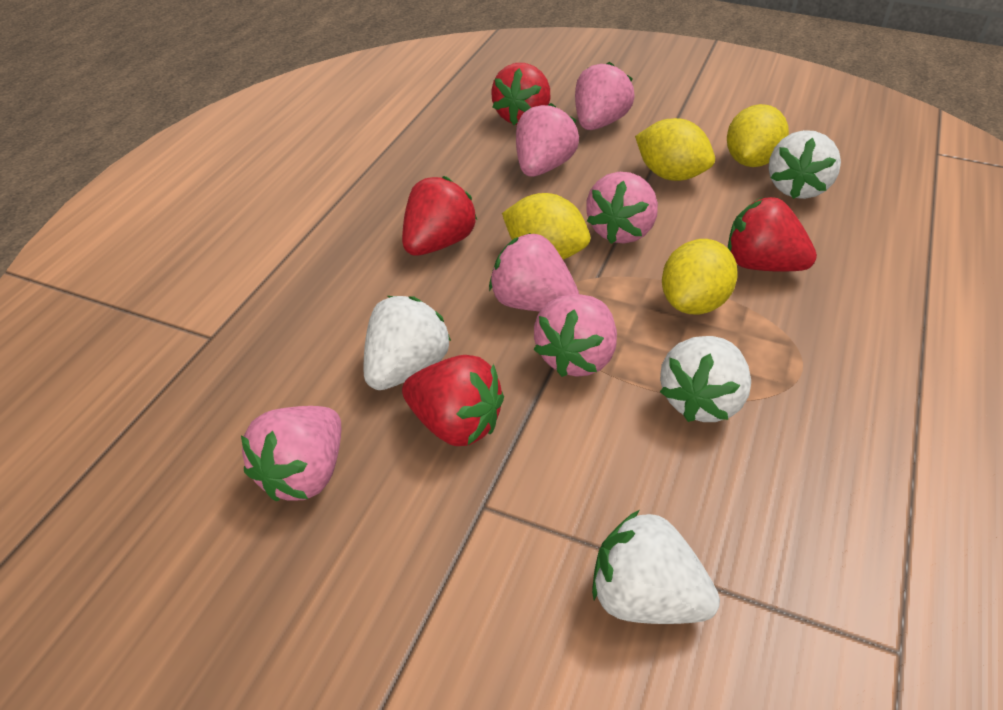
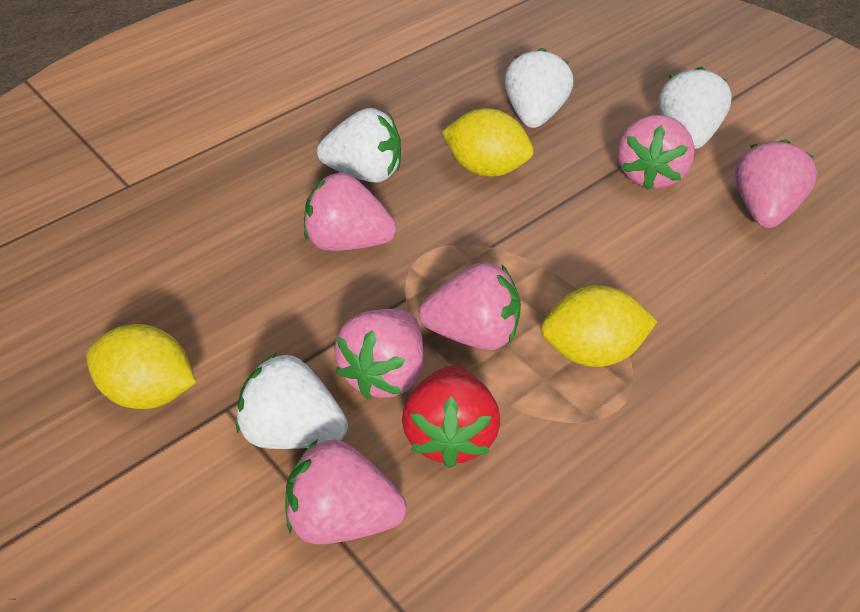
red strawberry: [402,176,477,256] [402,355,504,446] [491,63,550,125] [728,197,817,272] = 4 -> [402,366,500,468] = 1
yellow lemon: [502,193,590,260] [635,118,715,181] [662,239,738,315] [727,104,789,167] = 4 -> [86,324,196,409] [442,108,534,177] [541,285,658,367] = 3

